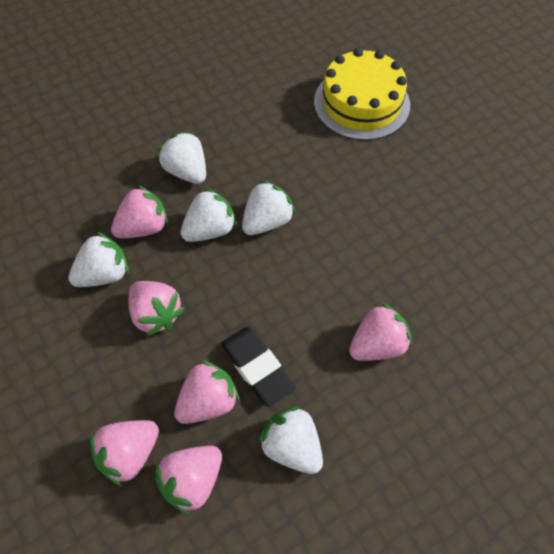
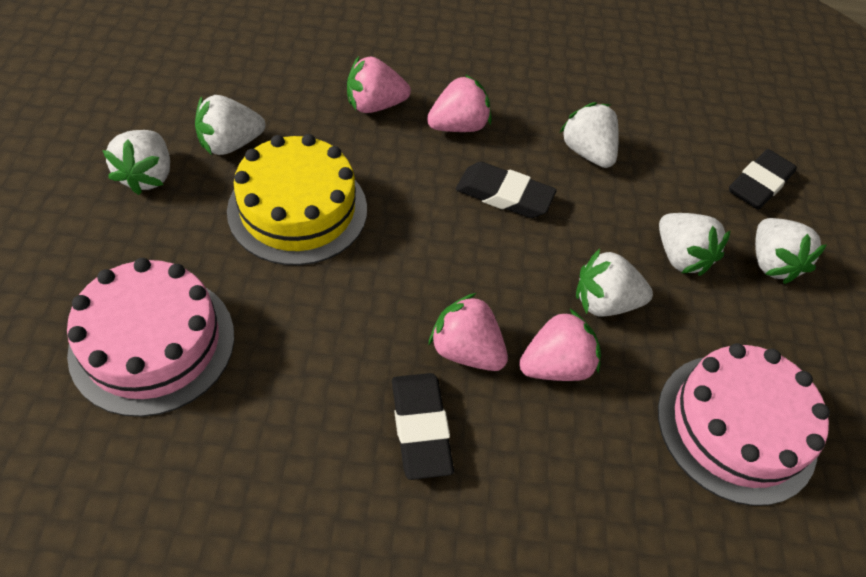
black eraser: [221,327,296,407] = 1 -> [392,373,454,480] [456,162,557,218] [729,149,797,210] = 3
pink cake: none = 0 -> [67,258,234,417] [658,343,830,506] = 2
pink strawberry: [90,420,159,487] [111,185,168,238] [128,281,185,337] [155,446,222,516] [174,360,240,424] [349,302,412,361] = 6 -> [347,56,411,113] [427,74,491,132] [428,293,508,371] [519,309,601,381] = 4
white strawberry: [68,232,129,287] [158,131,206,184] [180,188,237,242] [242,180,296,235] [258,406,323,474] = 5 -> [102,130,170,195] [195,95,266,155] [559,102,619,168] [576,249,653,316] [659,213,731,276] [755,218,827,284] = 6

